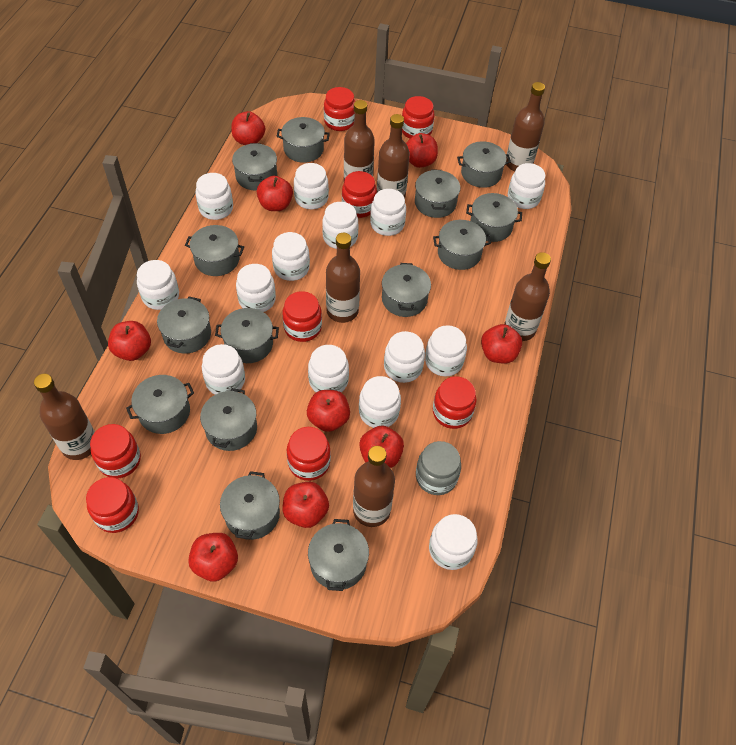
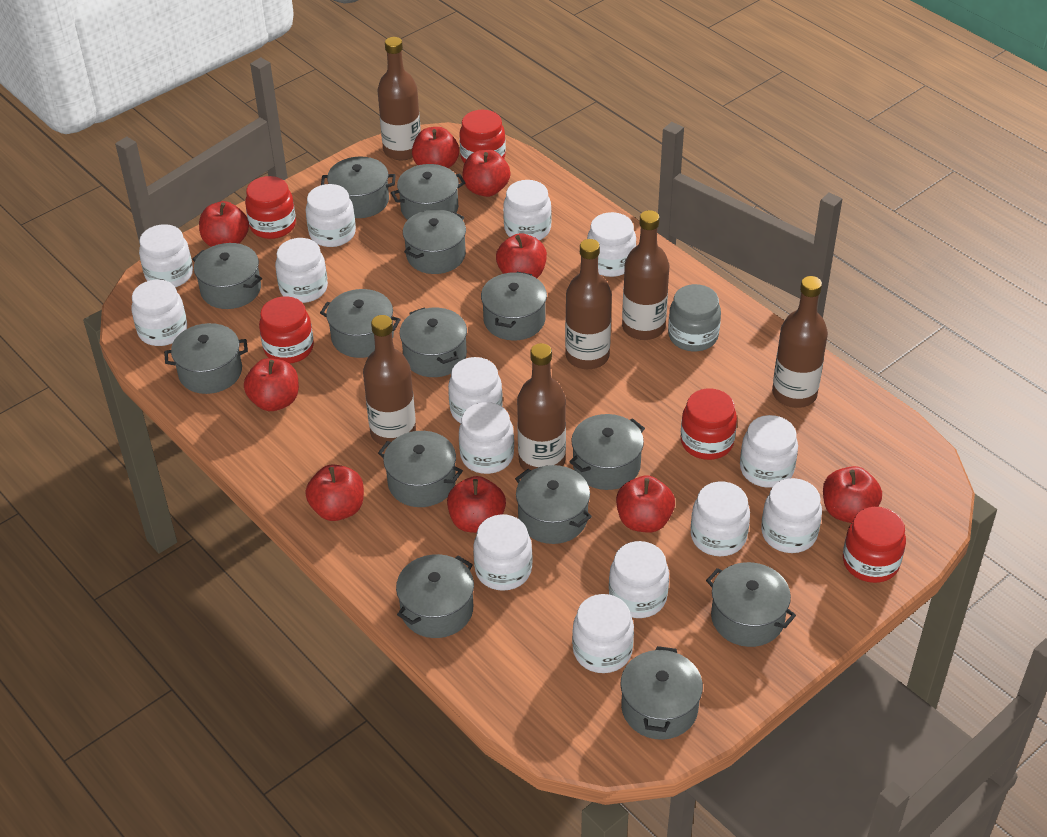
brown bottle: [34,374,95,460] [326,233,360,323] [344,100,375,180] [353,446,395,527] [377,114,410,198] [504,252,551,341] [506,82,545,171] = 7 -> [363,315,416,447] [377,37,421,160] [517,343,566,471] [565,239,612,369] [622,210,669,340] [772,276,828,408] = 6
red jar: [86,477,139,533] [90,424,141,478] [283,291,322,342] [287,427,331,481] [324,87,355,131] [342,171,377,218] [402,96,434,139] [433,376,477,429] = 8 -> [245,176,296,239] [259,296,314,364] [459,110,506,163] [681,388,737,460] [843,507,906,583] = 5

